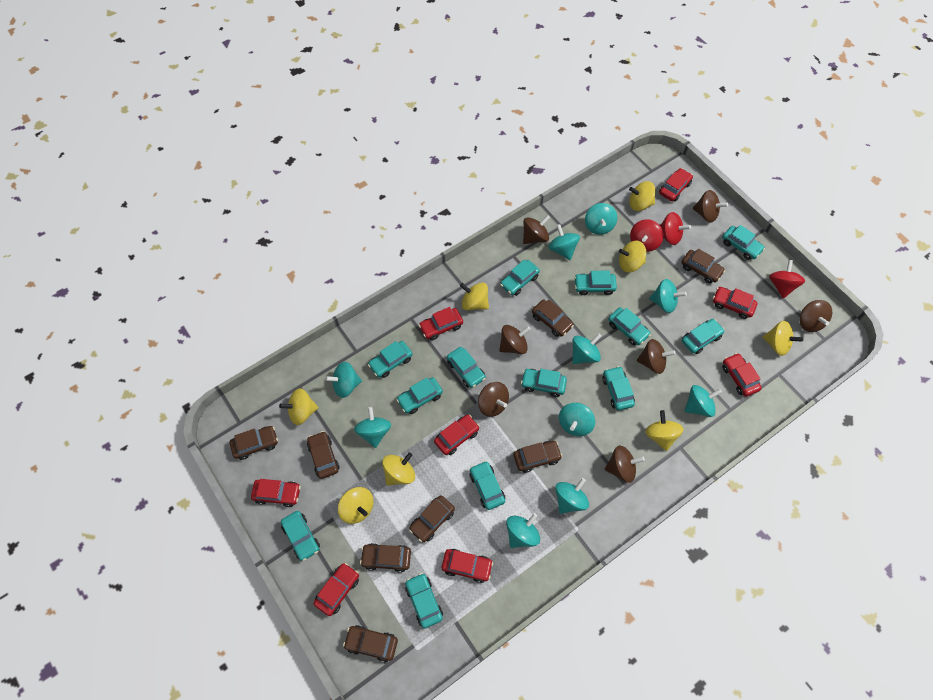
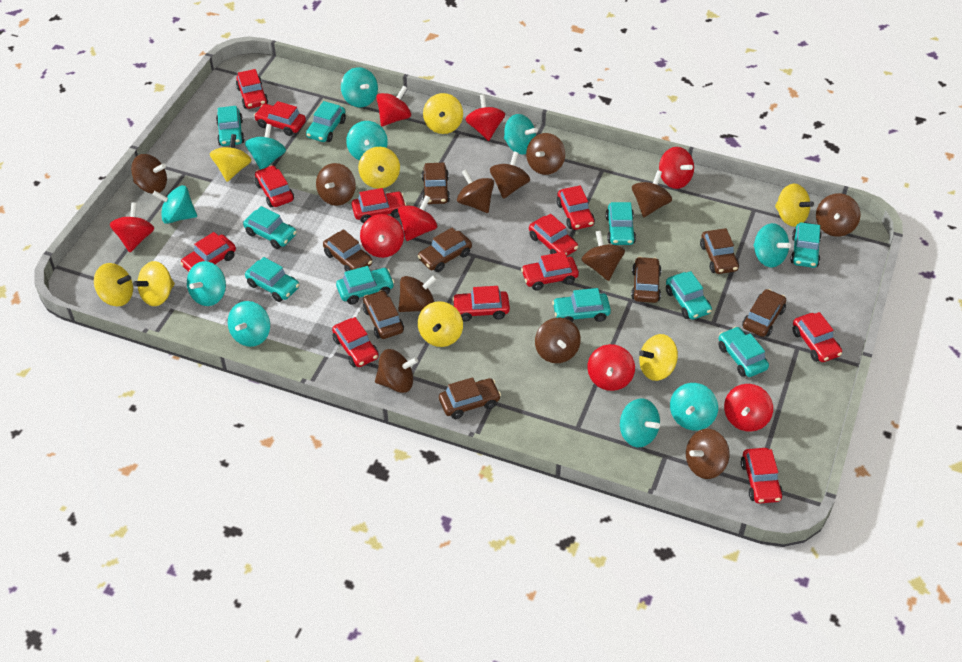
brown spinning top: [478,382,509,417] [499,325,530,354] [523,215,550,244] [605,445,645,483] [637,339,676,374] [693,190,728,223] [799,300,832,332] = 7 -> [131,154,167,194] [316,163,356,206] [375,349,418,393] [398,275,437,312] [457,169,494,213] [490,151,530,199] [526,133,565,175] [535,318,581,363] [581,231,625,281] [632,170,672,217] [686,429,729,479] [816,193,860,237] = 12
red car: [251,479,301,507] [314,563,359,616] [419,307,463,340] [434,415,480,455] [442,549,493,583] [659,168,693,202] [713,287,758,319] [722,353,762,397] = 8 -> [180,232,236,272] [236,69,268,109] [254,101,306,136] [255,165,294,207] [332,317,379,367] [352,188,407,223] [452,286,510,322] [521,252,579,290] [529,214,578,256] [557,185,595,230] [741,448,783,504] [792,312,842,362] = 12
red spinning top: [630,219,664,252] [660,212,691,245] [769,260,805,298] = 3 -> [110,202,154,252] [360,214,404,258] [376,86,411,126] [398,195,437,241] [465,95,505,141] [587,344,635,391] [659,147,694,189] [724,384,773,432] = 8
turquoise car: [281,511,320,561] [368,341,412,378] [396,377,443,414] [405,573,443,628] [447,347,486,388] [469,461,505,510] [500,260,540,296] [521,369,567,397] [574,271,617,295] [602,366,635,410] [608,307,651,345] [682,319,725,354] [722,225,765,260] = 13 -> [216,106,245,146] [243,206,297,249] [245,257,300,302] [306,101,346,142] [336,266,395,305] [552,288,611,322] [606,202,636,245] [666,271,712,320] [718,326,769,377] [790,222,821,268] = 10

